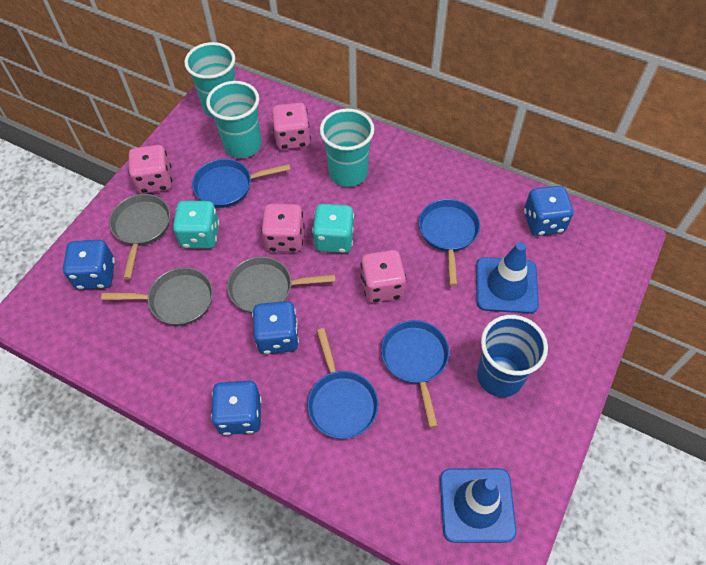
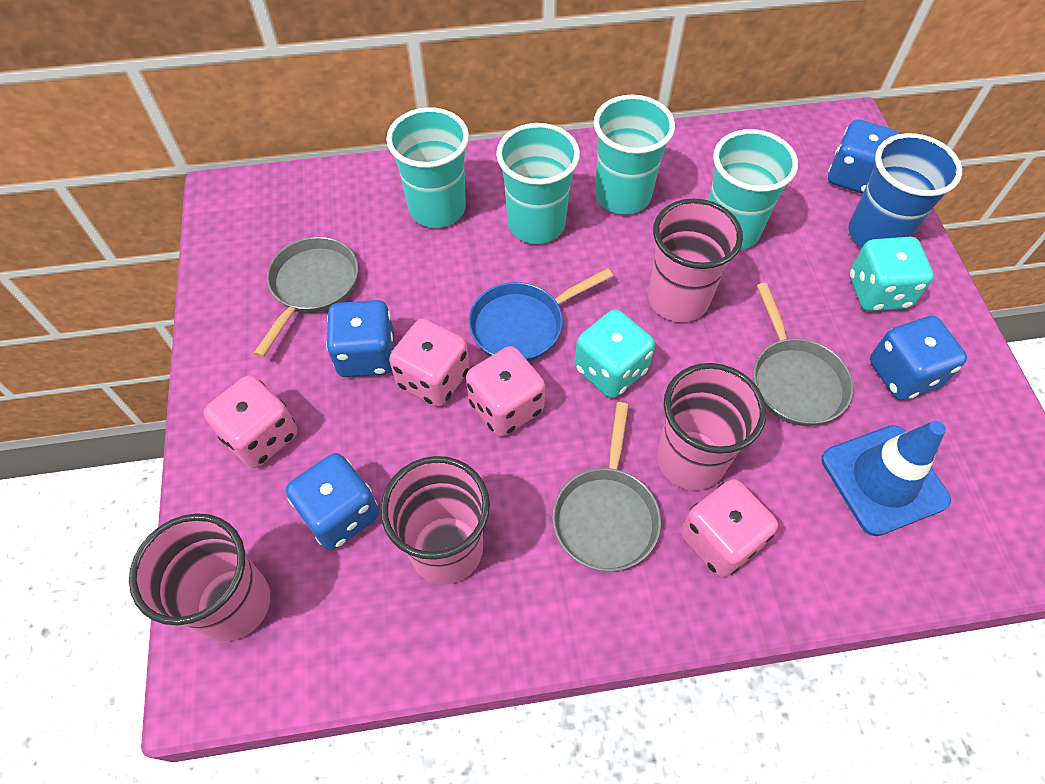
blue pan: [192,159,290,208] [307,328,378,439] [381,320,449,428] [418,199,480,286] = 4 -> [469,268,613,362] = 1
blue traffic cone: [440,468,517,543] [476,242,539,314] = 2 -> [821,421,951,536] = 1
pink cup: none = 0 -> [129,513,270,642] [380,456,490,584] [648,199,743,322] [657,363,766,490] = 4
turquoise cup: [184,42,236,118] [206,81,262,158] [320,109,374,187] = 3 -> [386,107,469,228] [496,123,580,244] [594,95,675,215] [708,129,798,250] = 4

